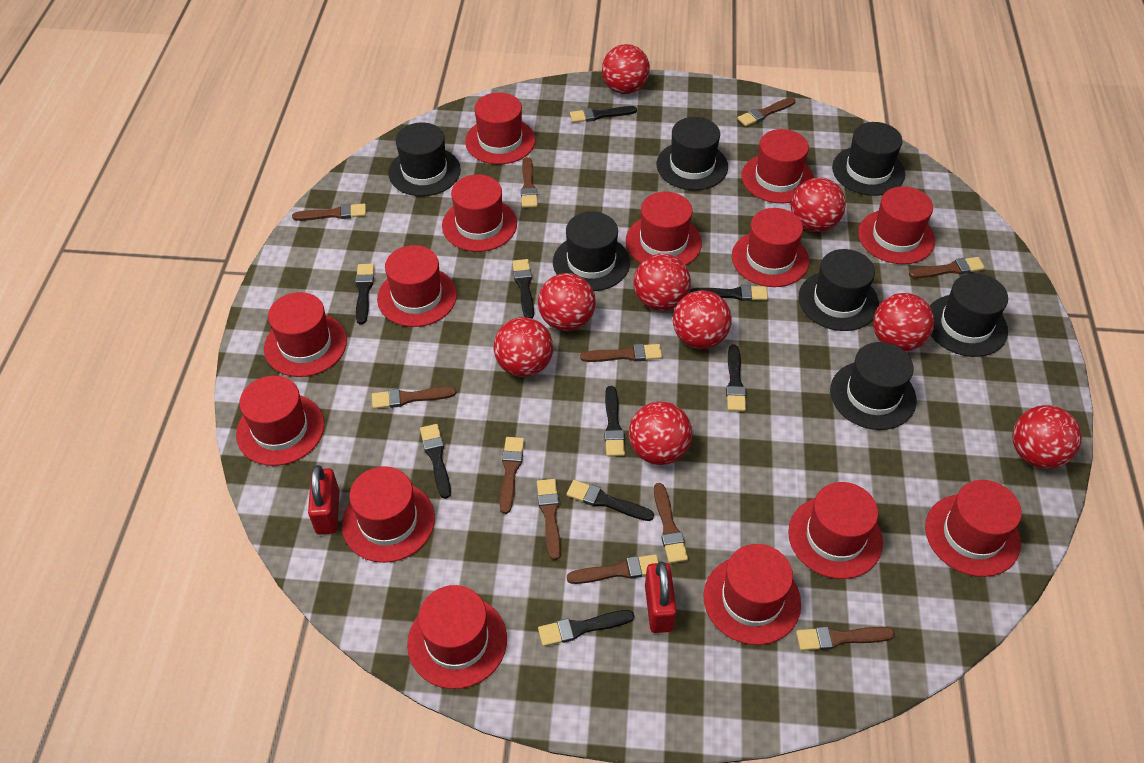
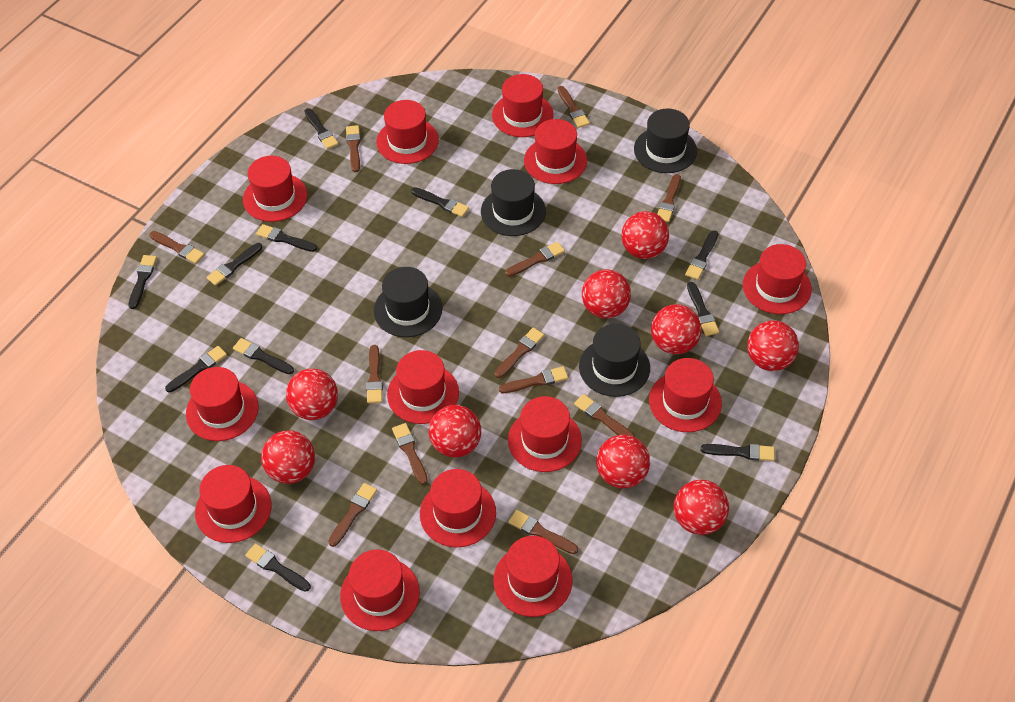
black brush: [355,264,374,324] [420,424,451,499] [512,259,534,318] [538,610,634,647] [567,480,654,521] [570,106,637,123] [604,386,625,457] [689,285,768,301] [726,345,746,411] = 9 -> [129,255,157,309] [165,346,227,393] [207,243,262,286] [233,338,294,374] [245,543,311,592] [256,224,317,252] [304,108,338,149] [411,187,469,217] [685,230,718,280] [687,282,719,336] [701,444,775,461] = 11
black hat: [388,122,461,196] [553,212,630,291] [657,117,728,190] [799,249,879,331] [830,342,917,430] [832,122,905,196] [930,273,1008,357] = 7 -> [374,267,442,337] [481,169,546,236] [579,324,650,397] [634,108,697,173] = 4
brown brush: [292,204,366,221] [372,387,456,409] [499,437,524,514] [521,157,538,208] [537,479,561,560] [567,554,659,584] [580,344,662,362] [654,483,688,563] [737,97,796,126] [796,627,894,651] [909,257,985,278] = 11 -> [149,231,205,264] [328,483,377,547] [346,125,361,172] [366,345,383,403] [392,423,428,485] [495,328,544,378] [499,366,568,393] [505,242,565,277] [508,510,578,554] [557,86,590,128] [574,394,635,437] [657,174,681,222] = 12
red hat: [236,376,324,466] [264,292,347,377] [342,466,435,563] [377,245,457,327] [407,585,507,689] [442,174,517,252] [465,92,535,164] [626,191,702,266] [703,544,801,645] [732,208,809,287] [741,129,814,203] [788,482,883,579] [858,186,935,264] [925,480,1022,577] = 14 -> [186,367,258,441] [195,465,271,543] [243,156,307,222] [340,549,420,631] [376,100,439,164] [387,350,459,424] [420,469,496,547] [492,74,554,137] [493,536,573,617] [508,396,582,472] [524,119,587,184] [649,358,722,432] [743,244,812,314] = 13
red padlock: [308,465,340,535] [645,561,677,633] = 2 -> none = 0

